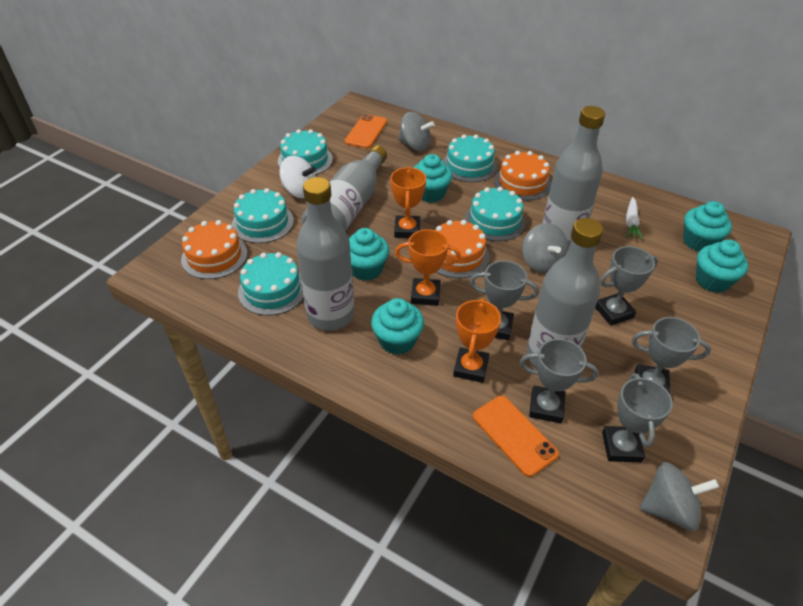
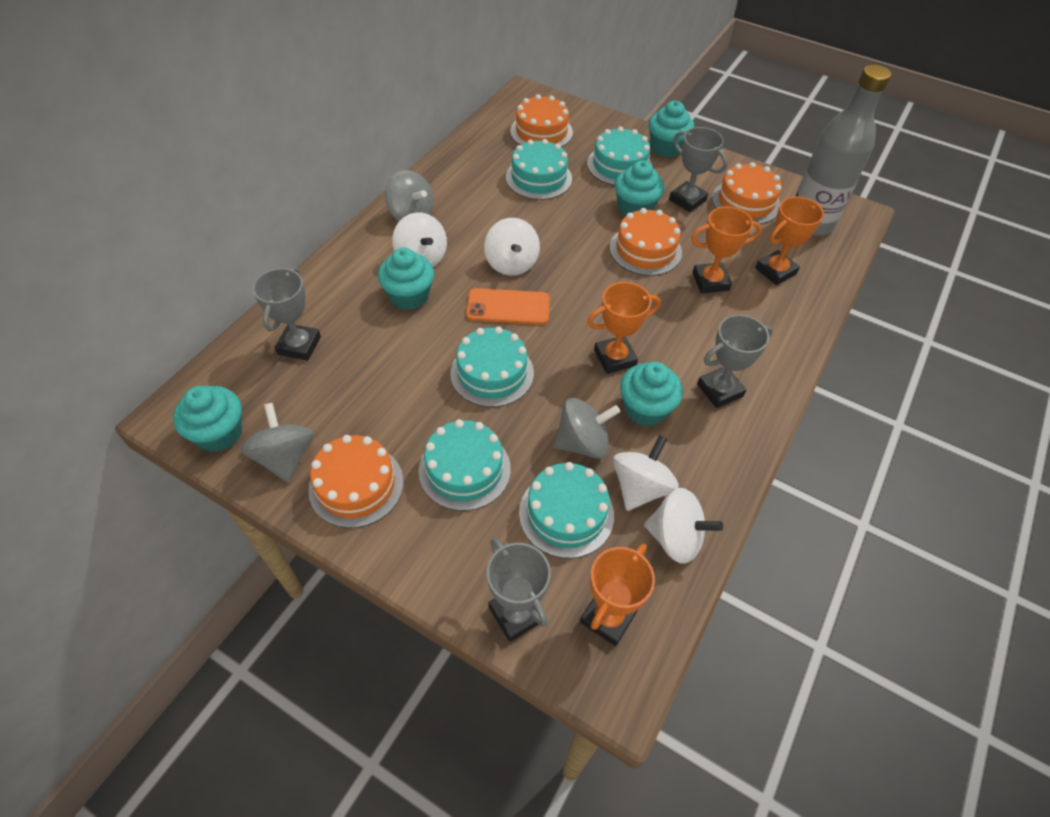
grey bottle: [296,177,354,331] [301,145,387,231] [526,218,603,368] [542,106,605,250] = 4 -> [795,65,891,236] = 1
grey trophy: [470,260,539,340] [520,339,599,423] [595,246,658,326] [602,373,673,462] [632,317,711,395] = 5 -> [253,267,321,361] [487,538,551,642] [669,127,728,212] [697,315,773,408] = 4
orange cake: [181,220,247,279] [435,220,490,278] [494,151,551,201] = 3 -> [308,435,403,528] [510,94,573,147] [610,208,682,276] [712,162,782,224] = 4
orange phone: [344,114,387,148] [473,396,559,477] = 2 -> [466,288,550,325] = 1
orange trophy: [390,167,427,238] [395,229,461,306] [453,298,501,383] = 3 -> [580,544,655,646] [587,282,661,374] [691,207,762,293] [755,197,824,285] = 4
white carrot: [626,197,643,240] = 1 -> none = 0
white spinning top: [279,156,316,198] = 1 -> [392,212,447,267] [484,218,540,276] [613,435,679,511] [644,488,723,564] = 4

